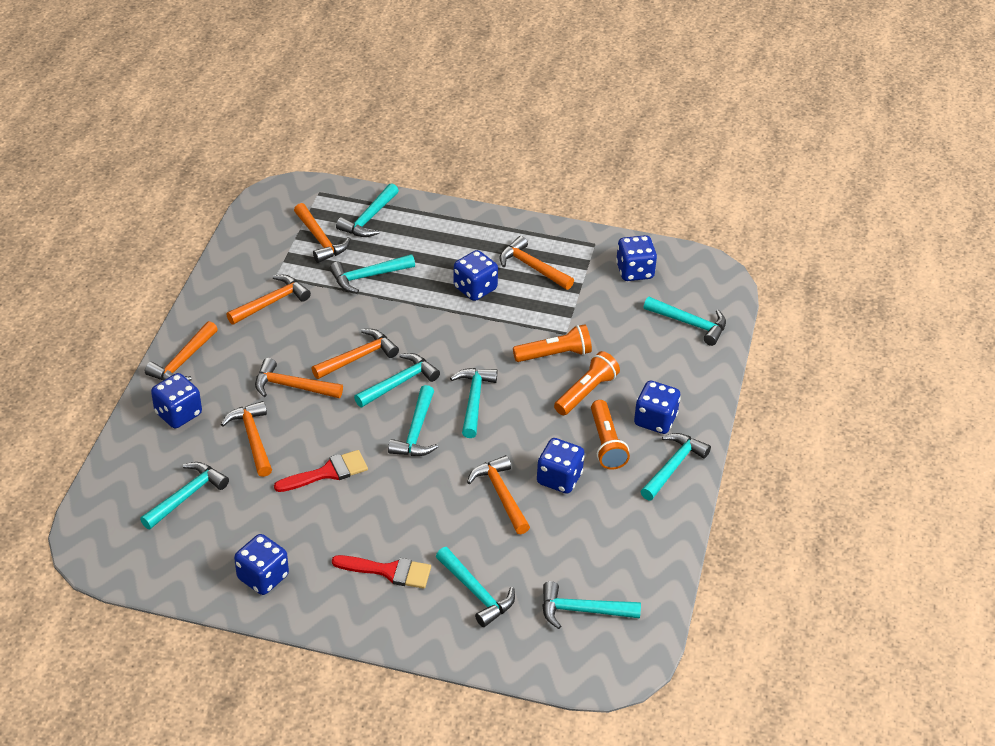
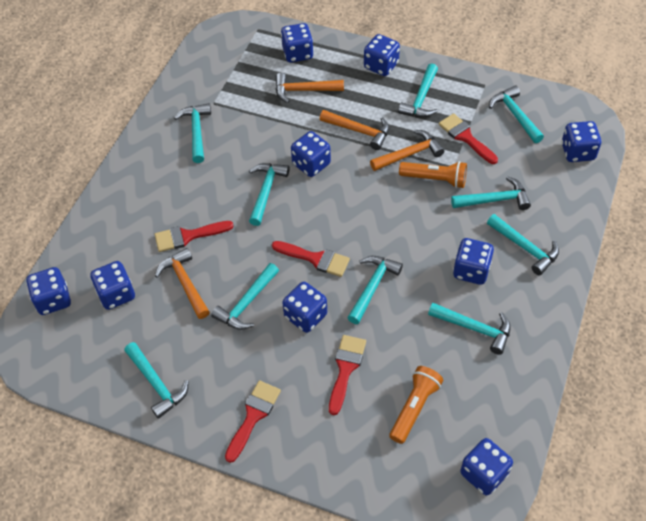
blue dice: [151,373,202,428] [234,534,289,595] [453,250,498,301] [537,438,585,494] [616,235,657,281] [634,381,681,434] = 6 -> [26,267,71,315] [90,261,135,310] [281,23,314,63] [282,282,327,333] [291,131,331,177] [364,34,400,76] [453,238,494,285] [460,438,513,495] [561,121,602,162] = 9
orange flashlight: [513,324,592,362] [554,351,620,415] [591,400,630,470] = 3 -> [389,366,443,444] [399,161,467,188] = 2
orange hammer: [145,321,218,381] [221,401,272,477] [226,275,311,325] [255,358,343,398] [294,203,351,263] [311,329,399,379] [467,455,530,534] [500,236,574,290] = 8 -> [155,248,210,319] [275,73,344,103] [320,110,389,150] [370,130,444,171] = 4
red brush: [274,450,368,492] [332,555,431,589] = 2 -> [155,221,234,252] [225,380,281,463] [272,241,350,277] [329,335,366,415] [439,113,498,164] = 5

